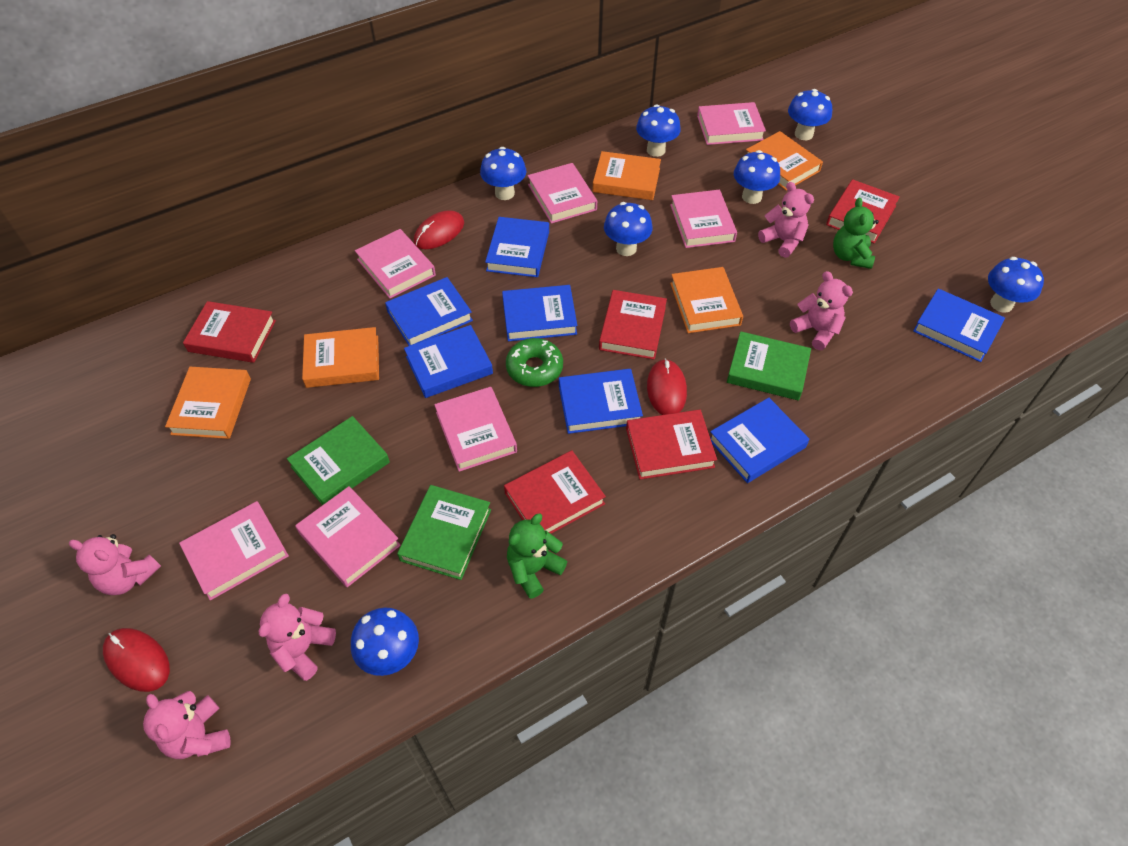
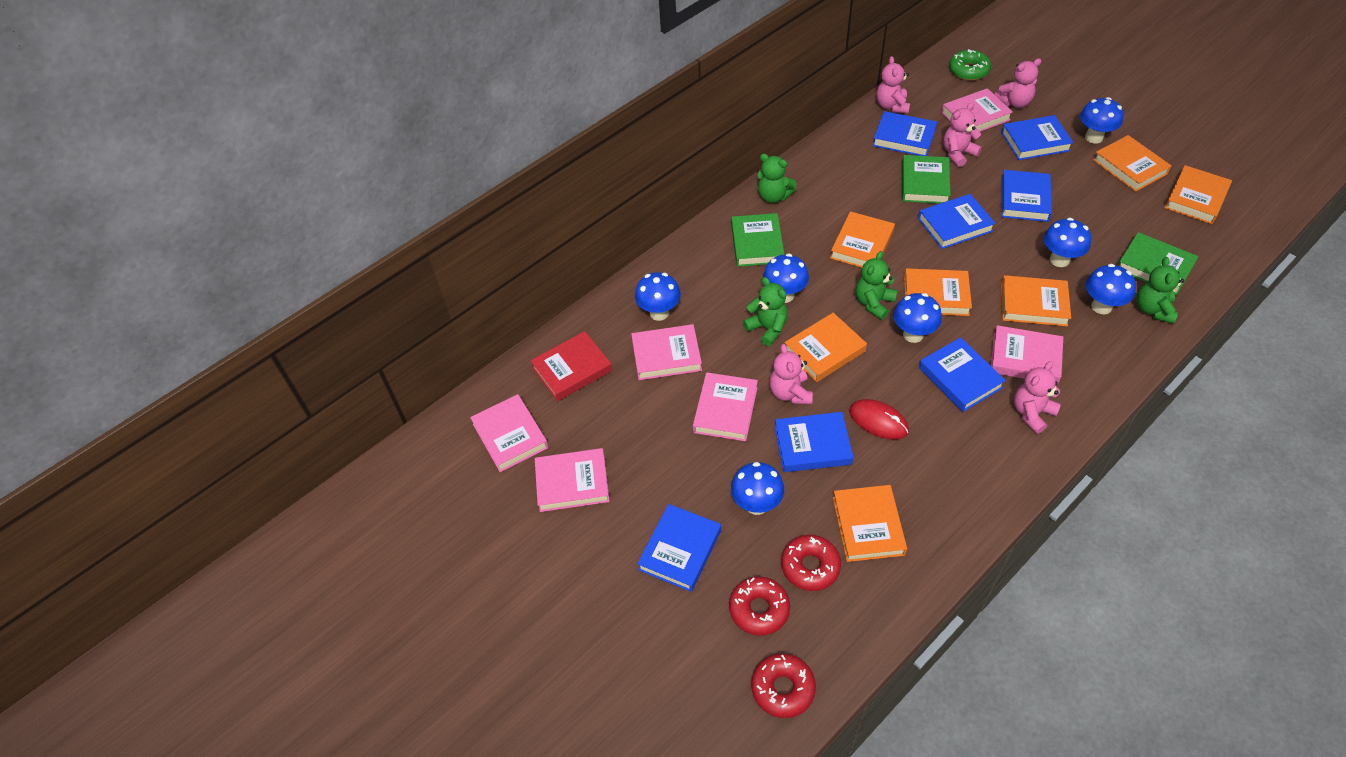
green teddy bear: [507,514,567,599] [833,198,879,269] = 2 -> [743,277,788,346] [758,154,797,203] [856,251,897,320] [1137,257,1184,324] = 4
orange book: [165,367,251,439] [302,327,379,388] [593,151,661,200] [670,267,743,333] [746,131,823,191] = 5 -> [784,313,867,382] [830,211,895,268] [833,485,907,562] [904,268,972,316] [1001,275,1071,327] [1093,135,1171,192] [1164,165,1232,224] = 7
pink book: [179,501,289,601] [295,486,401,587] [355,229,436,299] [434,387,517,472] [528,163,597,224] [670,190,737,248] [697,102,766,145] = 7 -> [470,394,548,472] [535,448,610,512] [631,324,702,380] [693,373,758,441] [941,88,1013,132] [991,325,1063,385] = 6
red book: [183,301,276,363] [504,450,606,534] [599,290,667,360] [626,410,717,480] [826,179,900,243] = 5 -> [530,331,612,401] = 1
red donut: none = 0 -> [729,576,790,636] [751,653,816,718] [781,535,841,591] = 3
red mouse: [103,628,170,692] [414,210,464,249] [647,359,687,415] = 3 -> [849,399,909,440] = 1

